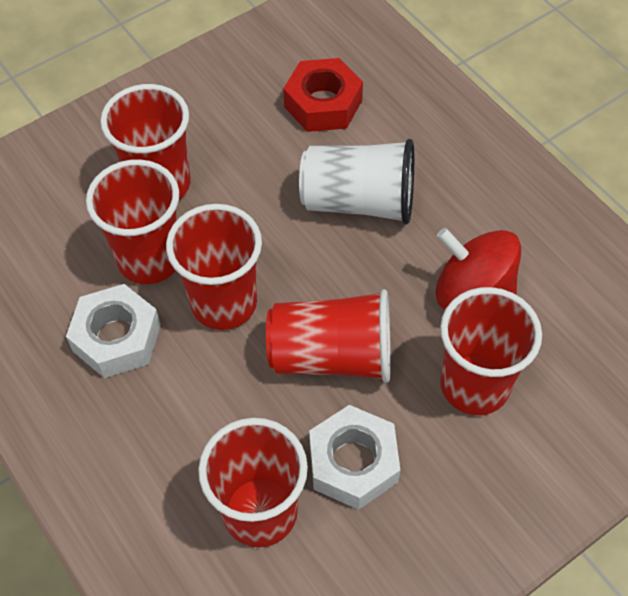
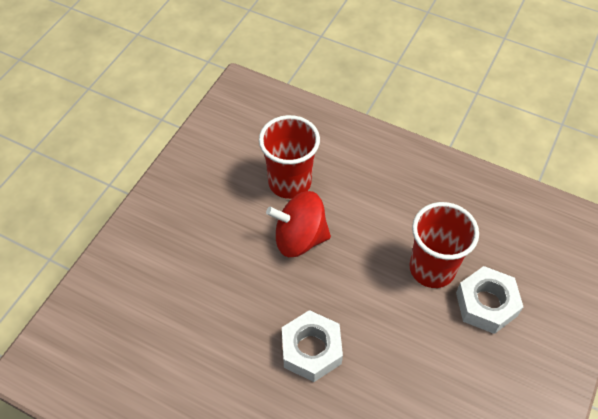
red cup: [86,159,179,284] [100,84,191,200] [166,204,262,330] [198,418,308,547] [266,289,391,383] [440,287,542,415] = 6 -> [259,115,320,199] [409,202,479,288] = 2
red nut: [283,58,363,132] = 1 -> none = 0
white cup: [299,139,414,225] = 1 -> none = 0

